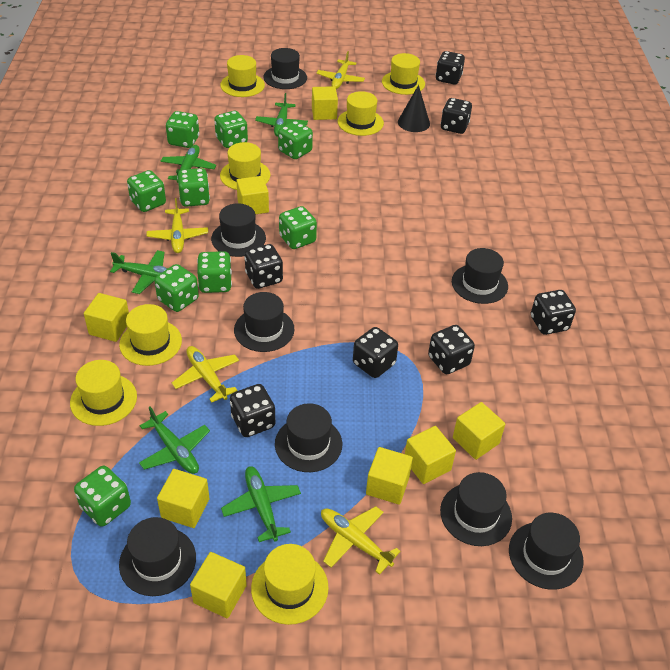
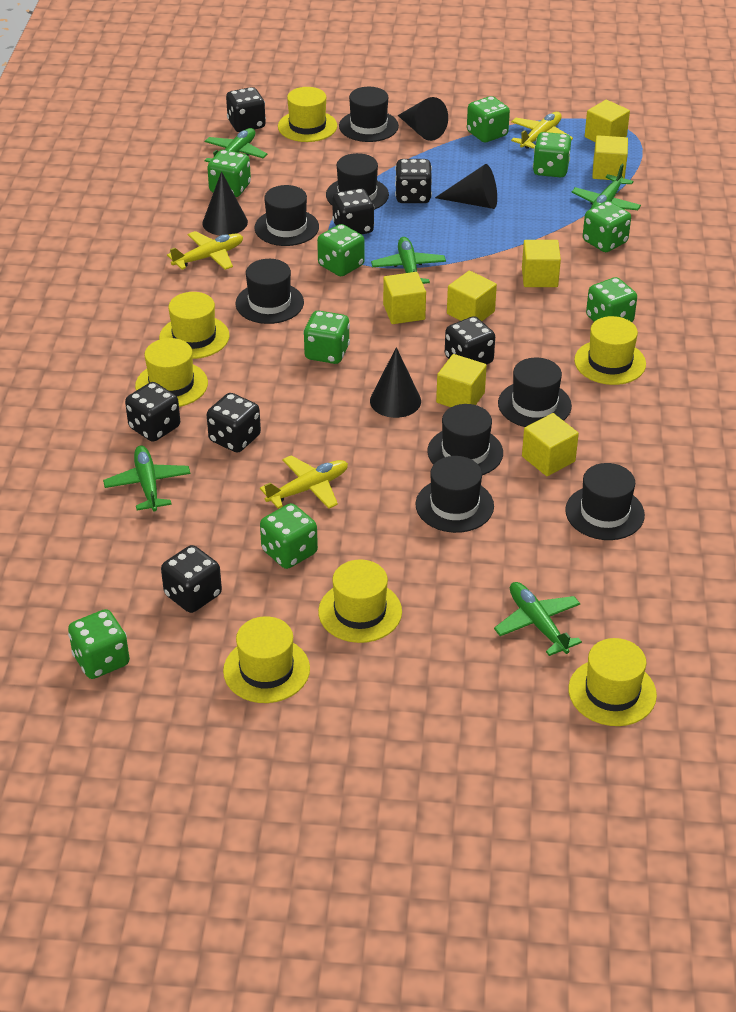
black cone: [398,85,430,132] = 1 -> [202,171,248,235] [370,347,421,418] [398,97,448,141] [435,164,497,209] = 4
yellow cube: [84,293,129,342] [157,469,210,528] [190,552,247,618] [236,176,269,214] [312,86,338,120] [366,447,413,505] [405,426,456,484] [453,402,505,460] = 8 -> [383,272,426,324] [436,354,487,407] [447,271,497,321] [522,240,561,287] [522,413,579,476] [585,100,630,142] [592,135,628,180] = 7
yellow plane: [147,198,208,253] [172,346,239,403] [316,51,365,89] [321,506,401,575] = 4 -> [167,231,243,270] [260,455,348,509] [511,112,573,149] = 3

